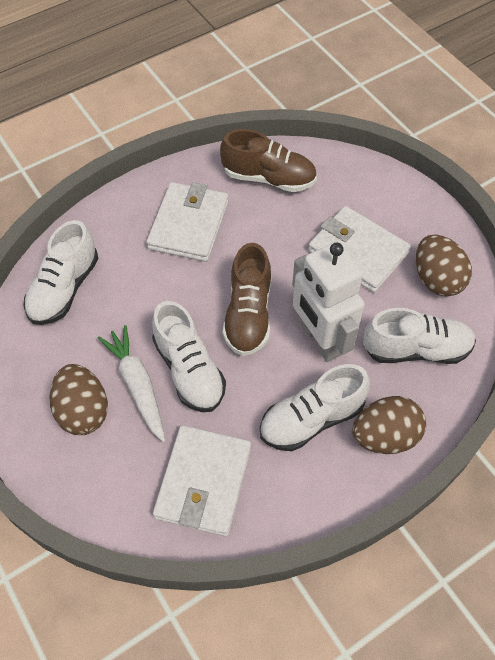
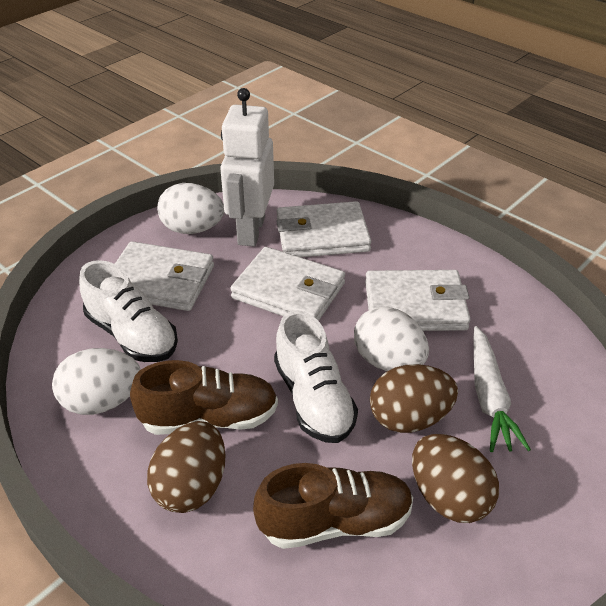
white egg: none = 0 -> [52,348,141,415] [157,183,224,234] [354,306,429,371] = 3
white shoe: [23,220,98,325] [152,301,226,412] [260,364,370,451] [363,308,476,364] = 4 -> [79,260,178,362] [274,310,358,443] = 2
white wallet: [146,182,228,262] [153,425,251,536] [308,206,411,292] = 3 -> [115,241,214,311] [230,247,345,321] [277,201,371,257] [365,270,471,331] = 4

